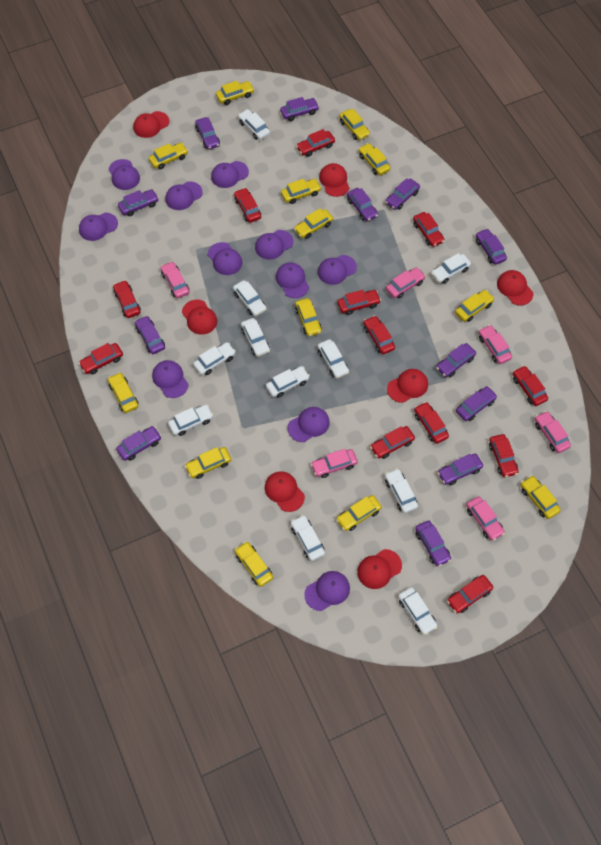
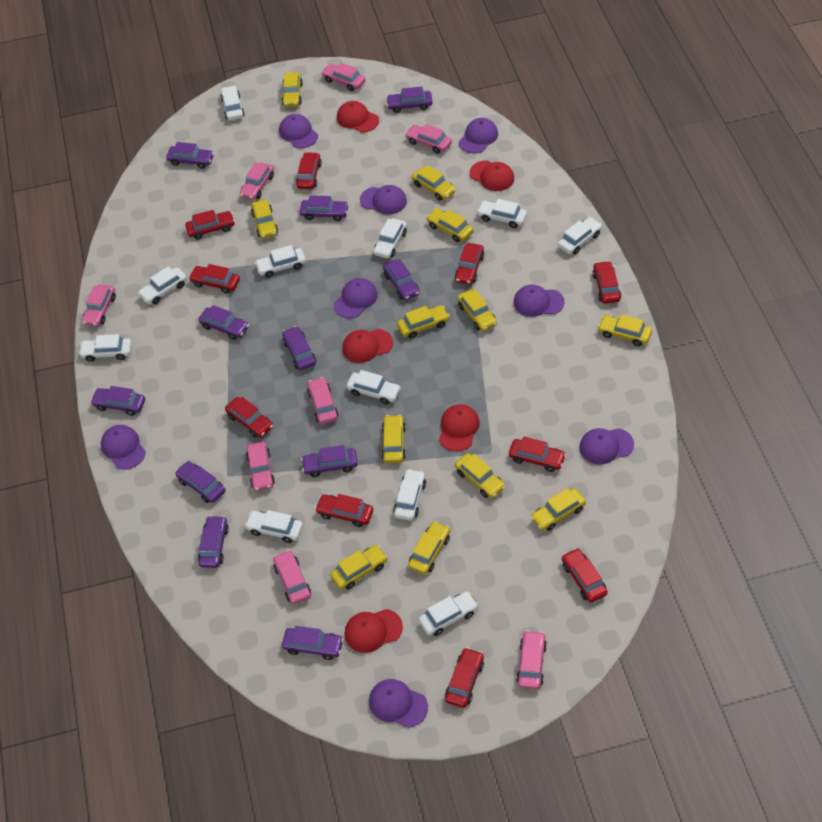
pink car: [161,261,189,298] [311,449,358,478] [386,267,426,299] [466,496,505,541] [479,325,512,364] [535,411,571,453] = 6 -> [82,284,116,327] [240,162,274,200] [246,442,275,491] [273,550,311,605] [307,377,338,424] [321,63,365,91] [405,124,452,154] [516,630,547,690] = 8
purple cap: [79,212,118,241] [109,159,140,190] [152,360,189,398] [165,181,203,210] [208,242,243,275] [211,161,249,188] [255,230,293,260] [276,263,309,298] [288,407,330,442] [304,571,350,611] [318,255,357,285] = 11 -> [101,425,146,469] [279,114,318,148] [334,278,378,318] [360,185,407,215] [369,679,428,728] [459,118,498,154] [513,285,565,317] [579,428,634,464] = 8
purple car: [116,426,161,461] [118,189,159,216] [135,316,165,354] [195,117,220,150] [280,97,319,121] [347,188,378,222] [385,178,420,210] [415,521,451,566] [436,343,476,377] [438,453,483,485] [456,386,497,421] [476,228,507,265] = 12 -> [90,386,145,416] [166,142,214,169] [175,461,226,503] [198,305,249,340] [198,515,229,568] [282,326,316,370] [282,626,344,660] [300,195,349,221] [301,445,358,477] [383,259,420,300] [386,87,433,113] = 11
red cap: [133,111,169,138] [182,300,217,335] [265,472,305,512] [319,163,349,197] [357,549,402,589] [387,369,428,403] [497,270,533,305] = 7 -> [337,101,379,133] [342,329,393,363] [344,609,403,653] [439,404,480,451] [470,161,514,191] = 5
red car: [79,343,123,375] [113,280,141,318] [234,188,261,223] [296,129,335,157] [338,290,381,315] [364,315,395,355] [370,426,415,459] [413,212,445,247] [414,402,449,444] [447,575,493,613] [489,434,518,477] [513,366,548,406] = 12 -> [185,210,235,240] [189,264,240,294] [225,397,273,438] [296,152,322,189] [315,494,373,527] [445,647,484,708] [455,243,484,285] [509,437,566,472] [562,548,608,603] [592,261,621,304] = 10
yellow car: [108,372,138,413] [149,143,188,169] [185,447,231,479] [216,81,254,105] [235,541,273,587] [281,179,322,204] [294,209,333,239] [295,298,322,337] [336,495,382,531] [339,109,370,140] [359,143,390,175] [455,290,495,322] [521,476,561,519] = 13 -> [251,199,278,239] [282,72,303,107] [330,545,387,590] [381,415,406,463] [397,305,450,339] [408,521,450,575] [412,165,456,201] [426,208,473,242] [455,453,506,498] [457,289,497,331] [531,488,586,531] [598,314,652,346] = 12

